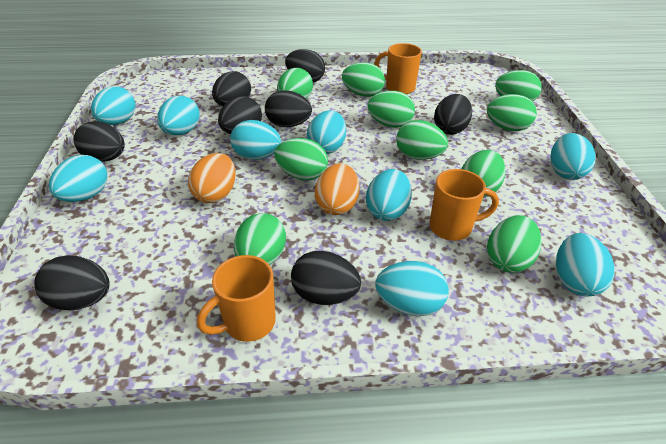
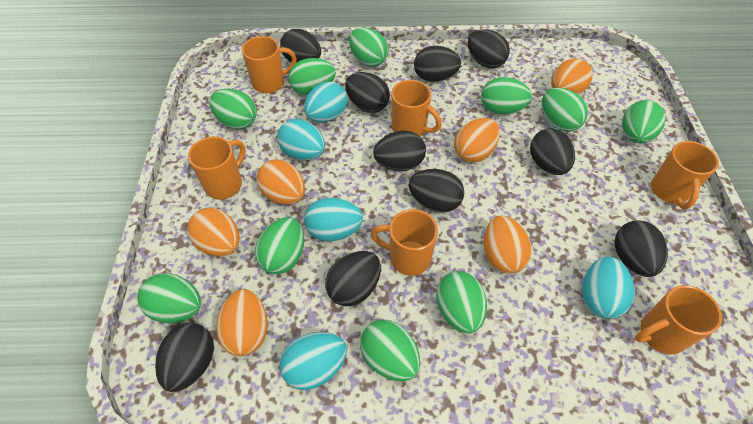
black egg: [34,255,110,310] [73,121,125,162] [212,71,251,107] [218,96,262,134] [265,91,312,127] [285,49,325,82] [291,251,361,305] [434,94,472,135] = 8 -> [155,323,214,392] [280,29,321,63] [325,251,381,306] [345,72,390,113] [373,131,426,171] [409,169,464,213] [414,46,461,82] [467,29,510,68] [530,128,575,175] [615,220,668,277] = 10
orange egg: [188,153,236,203] [315,163,359,215] = 2 -> [187,208,240,256] [216,289,268,356] [257,160,305,205] [454,118,500,163] [484,215,532,274] [551,58,593,95] = 6
orange mug: [197,255,276,342] [374,43,422,94] [429,169,499,241] = 3 -> [188,137,246,199] [242,36,297,93] [371,209,438,276] [391,80,442,136] [635,285,722,355] [651,141,719,209] = 6
turquoise egg: [49,155,107,202] [91,86,136,125] [157,96,200,135] [230,120,281,160] [307,110,346,154] [366,169,412,221] [375,261,449,316] [550,133,596,180] [556,233,615,297] = 9 -> [278,119,325,160] [280,332,347,390] [304,81,348,122] [304,197,363,241] [582,256,635,319] = 5

